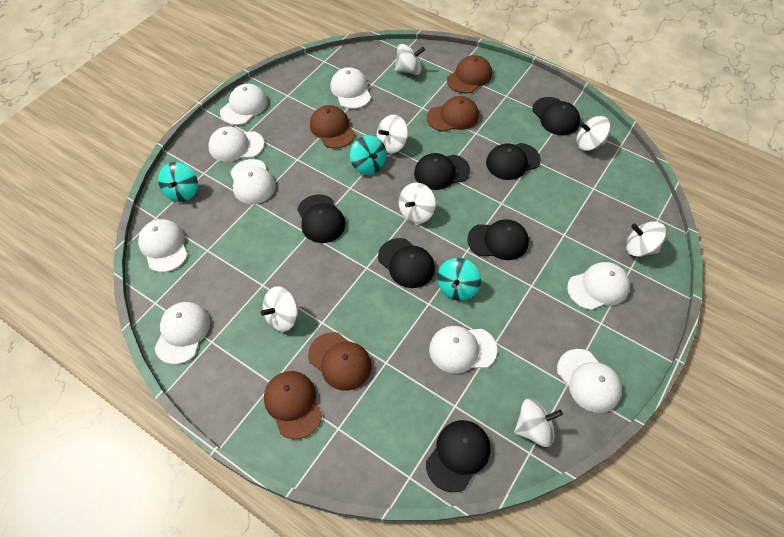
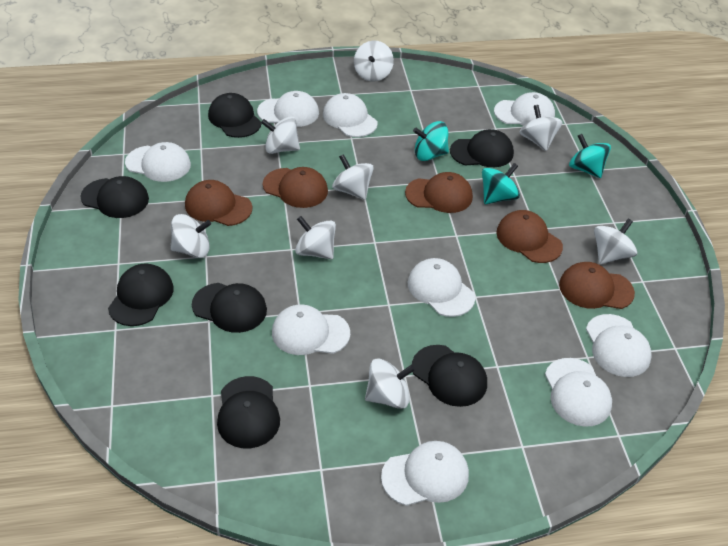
white spinning top: [261,286,298,332] [377,115,408,153] [395,44,425,75] [399,183,436,224] [514,398,563,447] [577,116,610,151] [626,222,666,257] = 7 -> [170,214,211,258] [261,116,300,154] [295,216,336,259] [332,154,374,200] [354,41,394,82] [365,359,415,409] [519,105,563,151] [594,219,637,264] = 8

